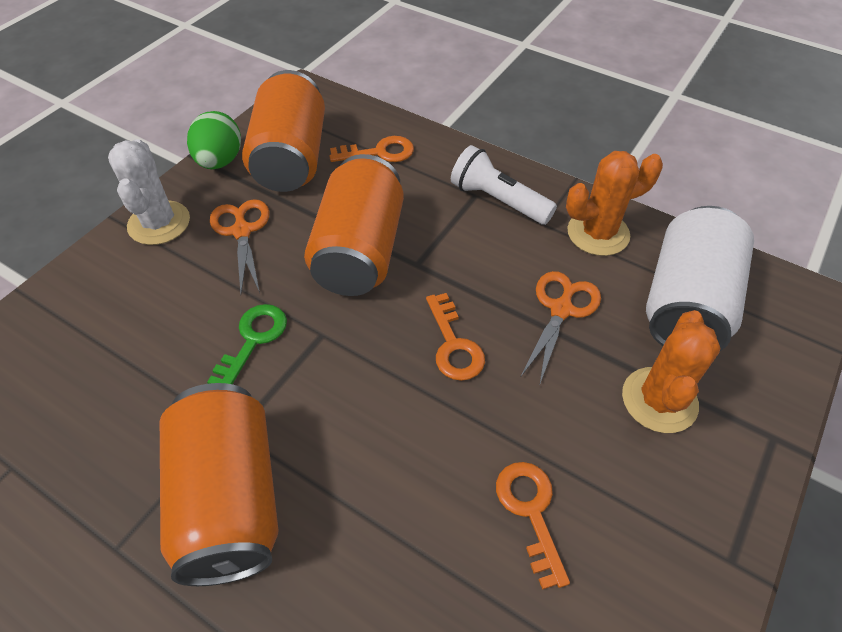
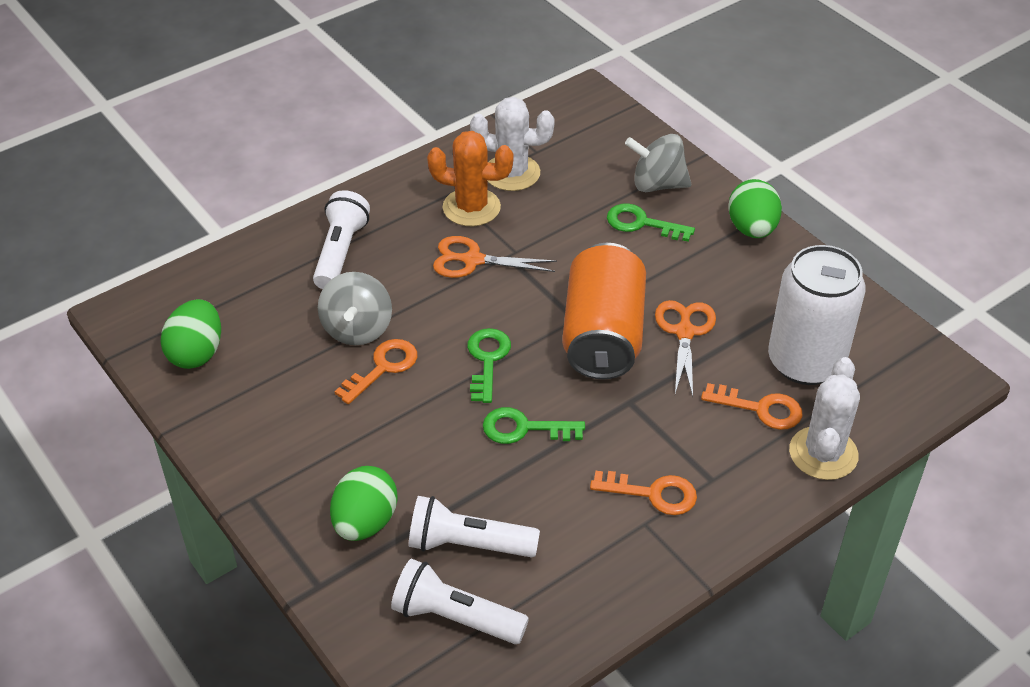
green egg: [187,111,241,169] = 1 -> [161,299,221,369] [330,466,398,541] [728,179,782,238] = 3
green key: [207,304,287,384] = 1 -> [467,328,511,403] [483,407,585,444] [607,203,695,242] = 3
grey spinning top: none = 0 -> [318,272,392,345] [625,134,691,192] = 2
orange cactus: [566,151,663,256] [622,310,721,433] = 2 -> [427,131,513,226] = 1
orange can: [160,383,279,586] [242,70,325,192] [304,154,404,296] = 3 -> [562,243,646,379] = 1
white cactus: [108,139,190,245] = 1 -> [470,97,555,191] [789,357,860,480] = 2
white flashlight: [451,145,557,225] = 1 -> [313,190,370,289] [391,559,529,644] [409,496,540,558] = 3

